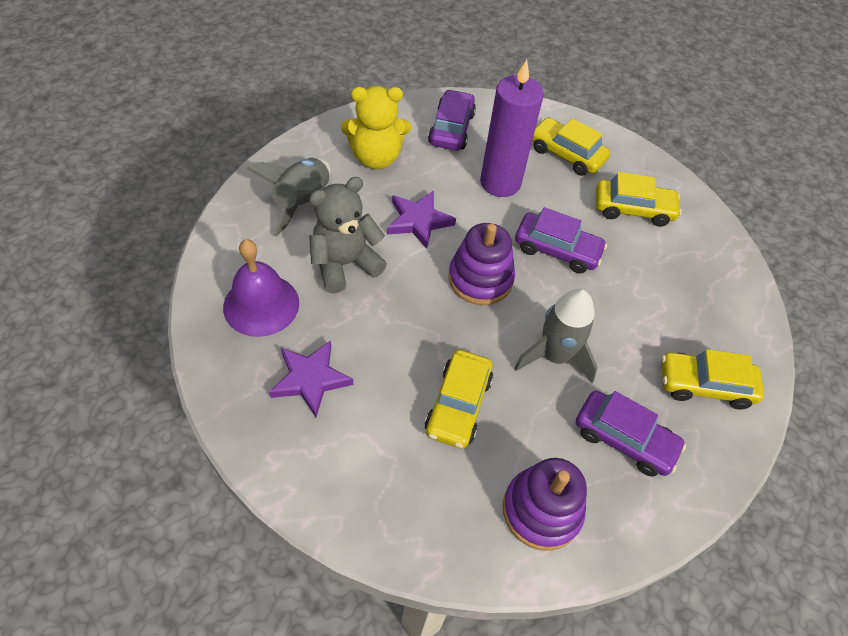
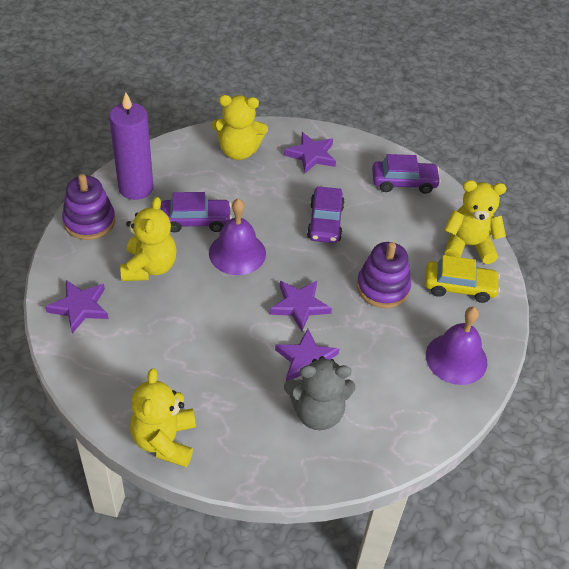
grey rocket: [246,158,331,237] [514,289,598,383] = 2 -> none = 0
purple bell: [223,239,299,337] = 1 -> [209,198,266,275] [426,307,487,385] = 2
purple star: [269,340,353,417] [387,190,456,249] = 2 -> [45,280,109,333] [270,281,332,331] [275,329,339,381] [284,132,336,173] = 4
yellow car: [425,350,493,449] [532,117,610,176] [596,172,682,227] [661,349,764,409] = 4 -> [425,255,500,303] = 1
yellow teddy bear: [341,86,411,169] = 1 -> [120,197,177,281] [130,368,196,467] [212,95,268,160] [444,180,507,264] = 4

